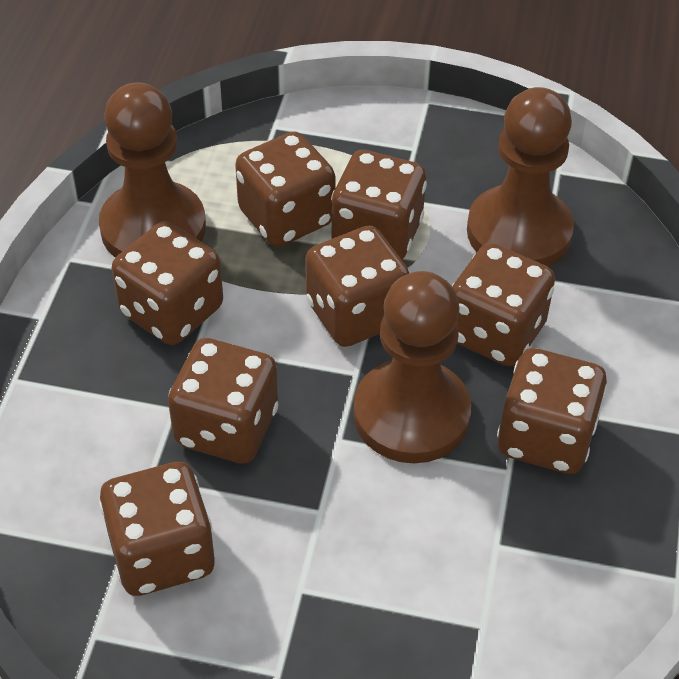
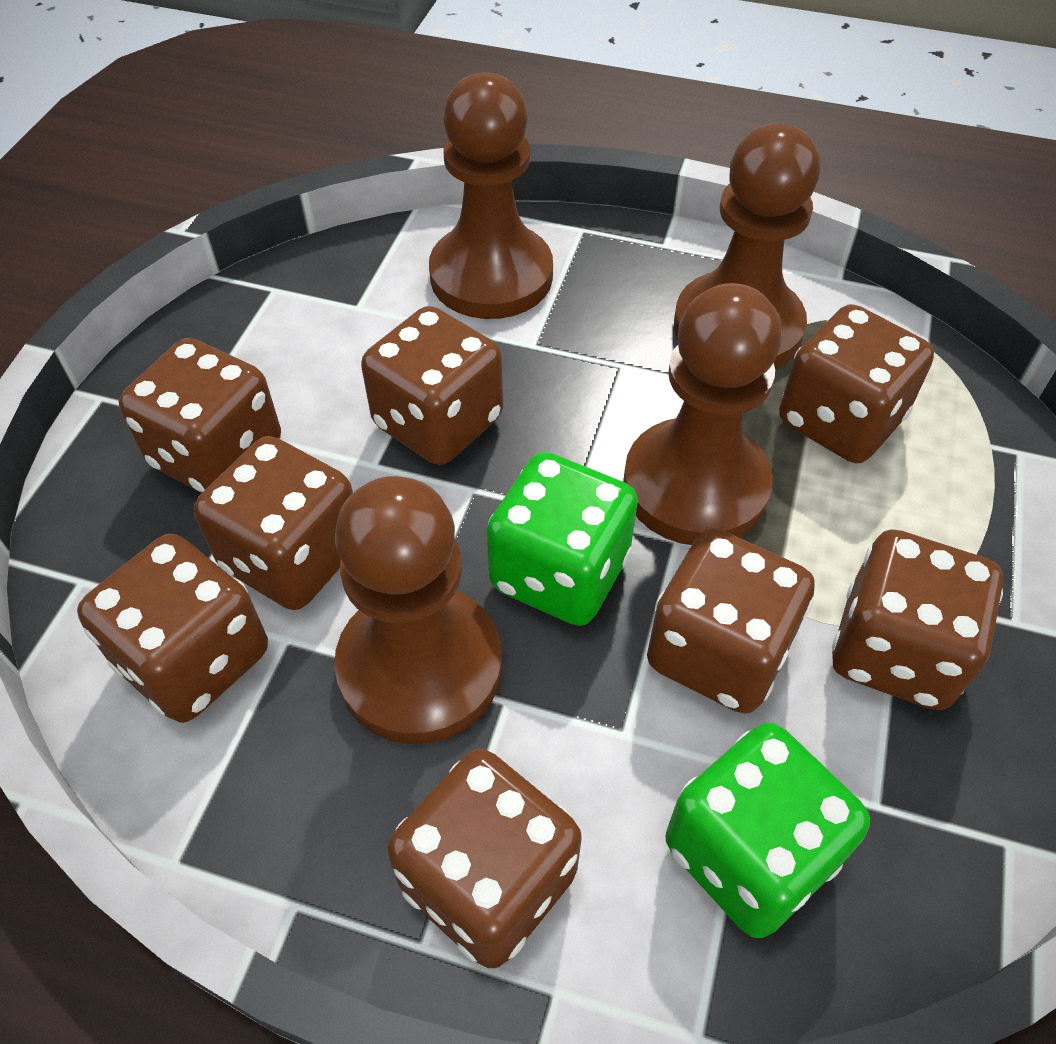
brown pawn: [99,82,206,258] [353,271,471,463] [467,87,574,267] = 3 -> [334,476,502,744] [429,72,553,319] [623,283,782,545] [674,123,820,369] = 4
green dice: none = 0 -> [486,452,638,626] [666,723,870,938] = 2

